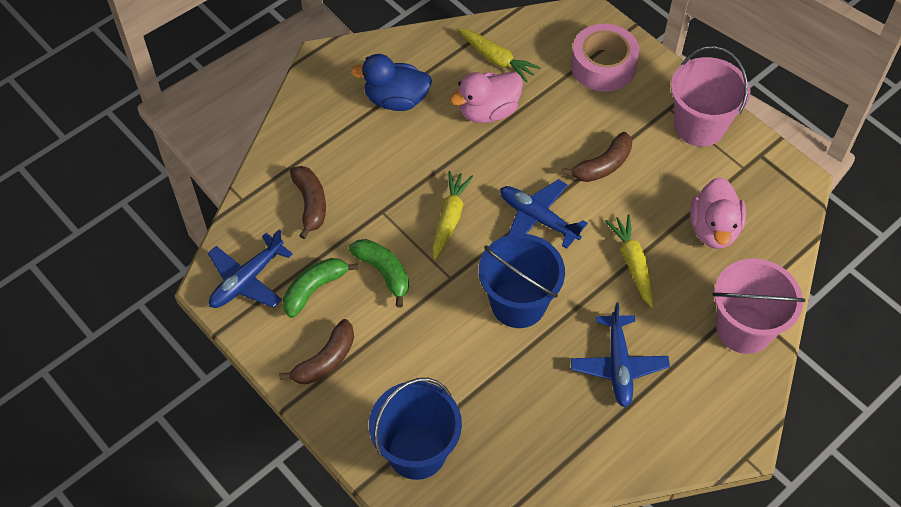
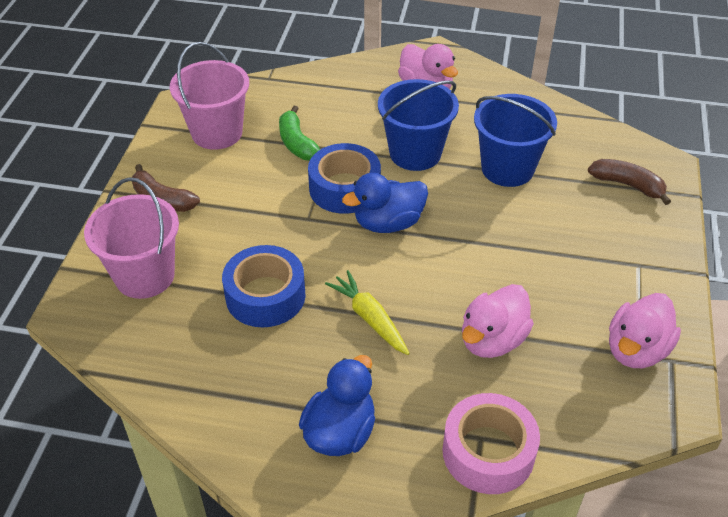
blue duck: [350,54,432,111] = 1 -> [299,355,375,456] [342,173,428,233] = 2
blue plane: [208,230,293,308] [500,179,588,249] [570,303,670,408] = 3 -> none = 0
blue tape: none = 0 -> [222,245,306,327] [308,143,381,214] = 2
brown banana: [279,319,354,384] [290,166,326,239] [562,132,632,182] = 3 -> [132,164,200,212] [588,159,671,205] = 2
green banana: [283,258,358,318] [349,239,409,307] = 2 -> [279,106,321,160] = 1
pink duck: [450,72,523,123] [690,177,746,249] = 2 -> [398,44,458,89] [462,284,534,358] [609,293,681,368] = 3
yellow carrot: [432,171,473,260] [457,28,541,83] [605,214,653,308] = 3 -> [325,270,410,355] = 1

